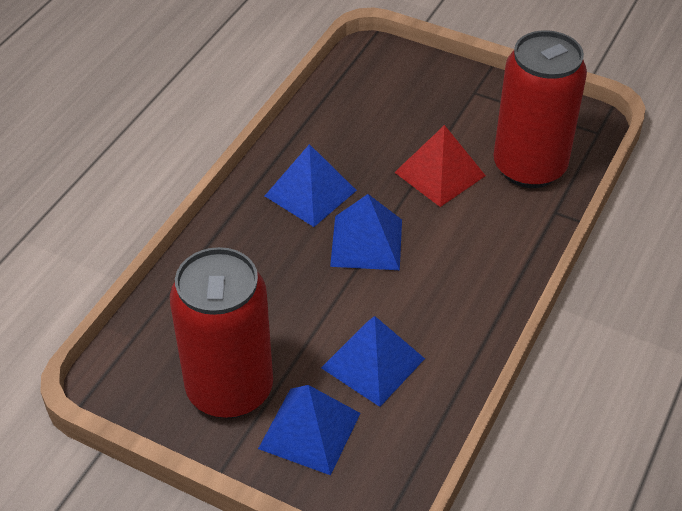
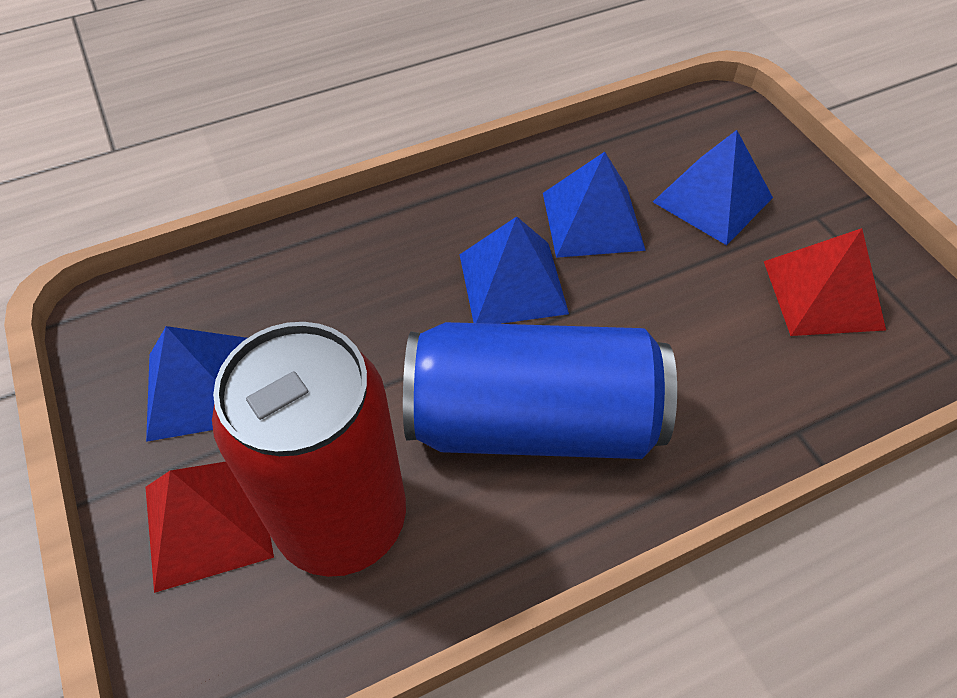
blue can: none = 0 -> [403,322,677,459] = 1
red can: [170,247,273,419] [494,30,587,188] = 2 -> [212,322,406,577] = 1
red pyramid: [394,125,486,207] = 1 -> [146,462,274,593] [764,228,886,336] = 2

